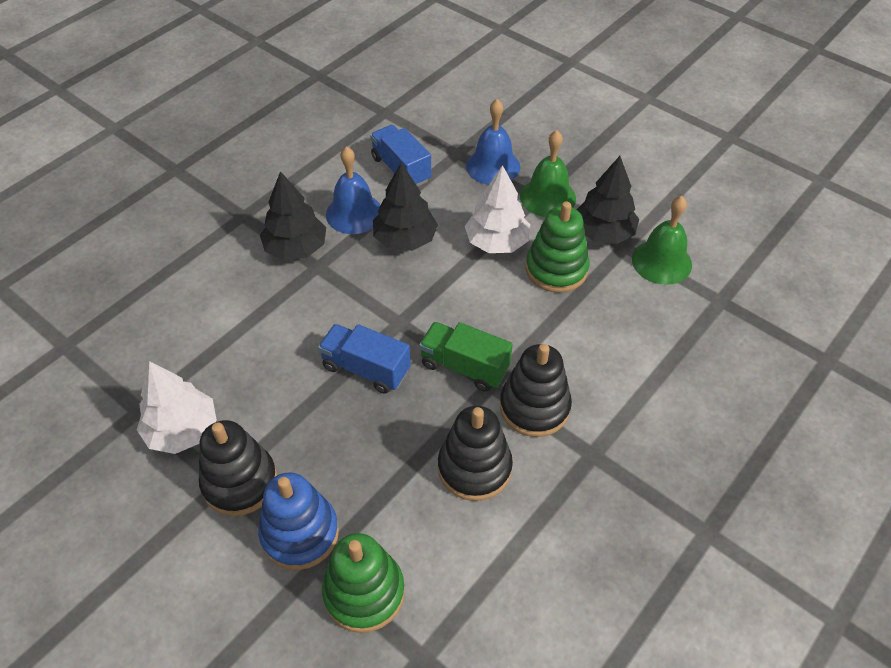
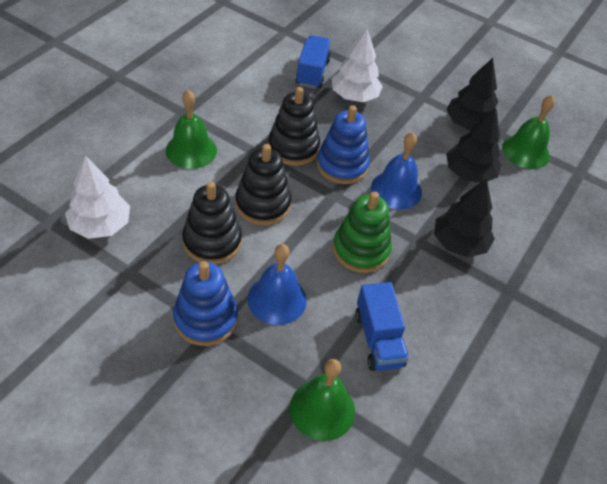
blue stacking toy: [258,472,339,570] = 1 -> [173,261,238,346] [317,105,370,184] = 2
green bell: [520,130,576,217] [632,196,692,285] = 2 -> [166,90,217,169] [290,359,355,441] [502,95,555,169] = 3
green stacking toy: [322,533,405,633] [526,201,589,293] = 2 -> [333,192,392,273] = 1
green truck: [419,322,513,392] = 1 -> none = 0

